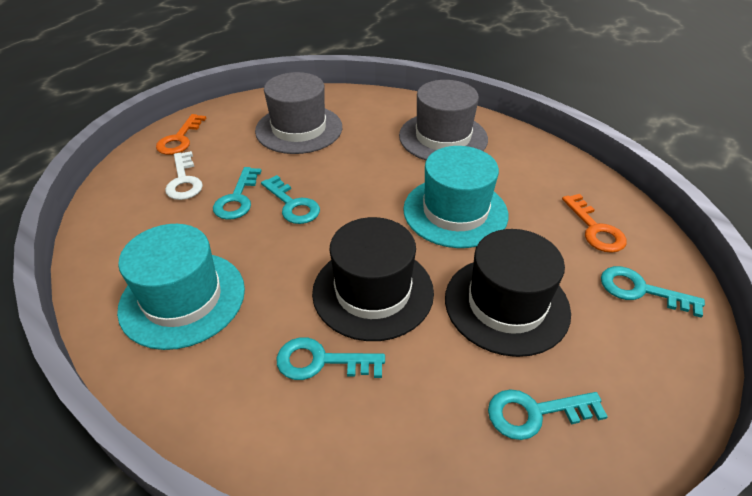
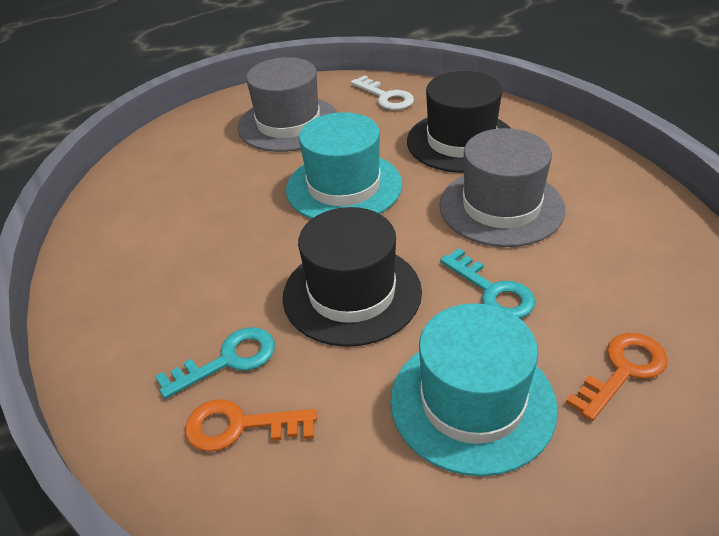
turquoise key: [213,167,262,220] [261,175,320,224] [277,337,385,380] [488,389,608,440] [601,266,705,318] = 5 -> [155,327,275,399] [440,248,535,318] = 2

